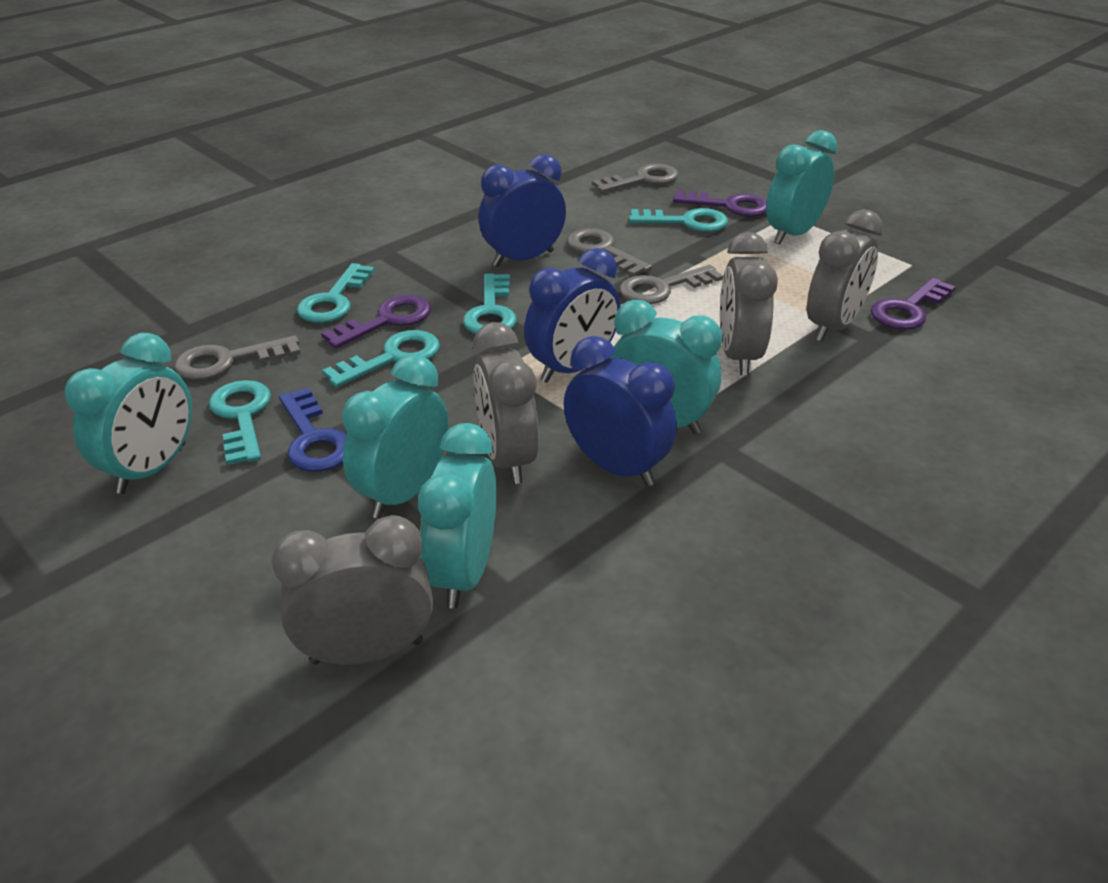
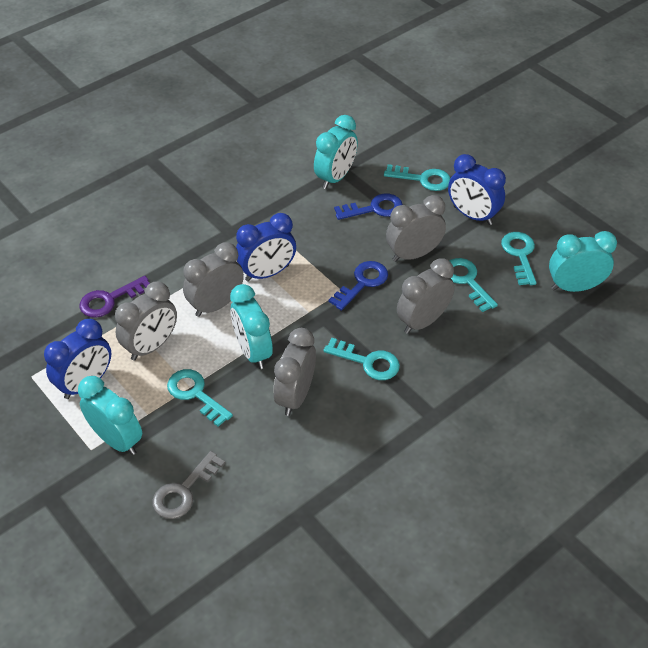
blue key: [279,388,347,472] = 1 -> [328,261,388,311] [334,194,403,220] = 2
grey clock: [272,515,433,665] [473,322,539,484] [720,232,778,375] [807,209,883,342] = 4 -> [115,282,177,361] [183,242,244,317] [274,328,316,416] [386,195,446,262] [397,258,455,334] = 5
grey key: [174,335,301,380] [567,228,652,277] [592,163,679,193] [619,265,723,304] = 4 -> [152,451,225,519] = 1
purple key: [321,295,431,348] [673,190,767,217] [871,277,956,330] = 3 -> [80,276,150,318] = 1
turquoise clock: [65,333,192,494] [342,355,448,519] [418,423,497,608] [610,300,722,434] [766,130,838,244] = 5 -> [78,376,142,455] [230,284,273,369] [314,115,358,189] [549,231,617,292] = 4

